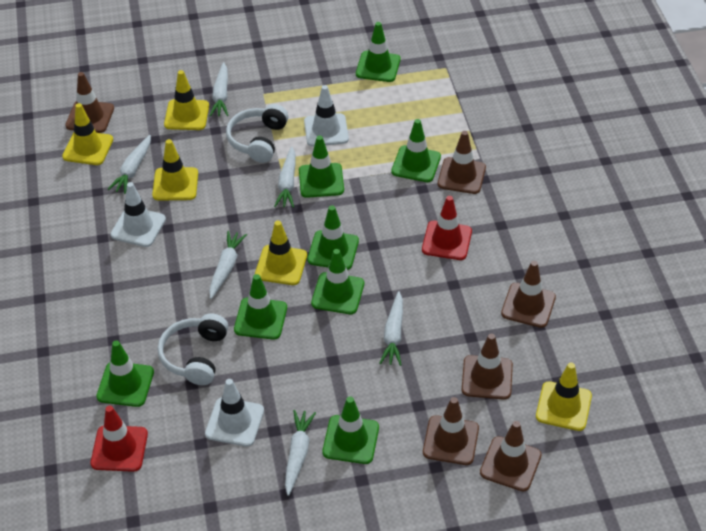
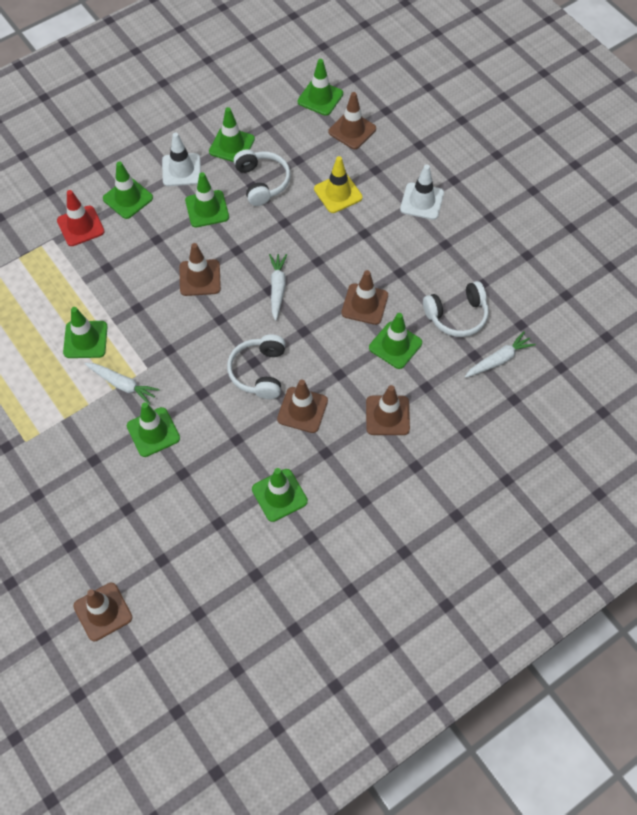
red traffic cone: [91,406,148,472] [422,196,472,260] = 2 -> [57,190,105,246] = 1
white carrot: [107,135,151,194] [209,231,247,299] [210,62,228,117] [274,146,295,208] [285,410,316,496] [379,291,403,366] = 6 -> [85,363,160,405] [269,254,287,321] [465,331,536,378] = 3
white headphones: [158,313,228,385] [226,104,288,163] = 2 -> [227,335,285,399] [234,149,291,206] [423,281,489,337] = 3
white traffic cone: [111,182,166,247] [205,379,264,447] [304,85,349,146] = 3 -> [162,132,201,186] [400,165,444,220] = 2
yellow traffic cone: [62,103,113,165] [152,139,198,201] [164,70,209,130] [255,221,307,285] [536,363,592,431] = 5 -> [314,156,363,213] = 1

